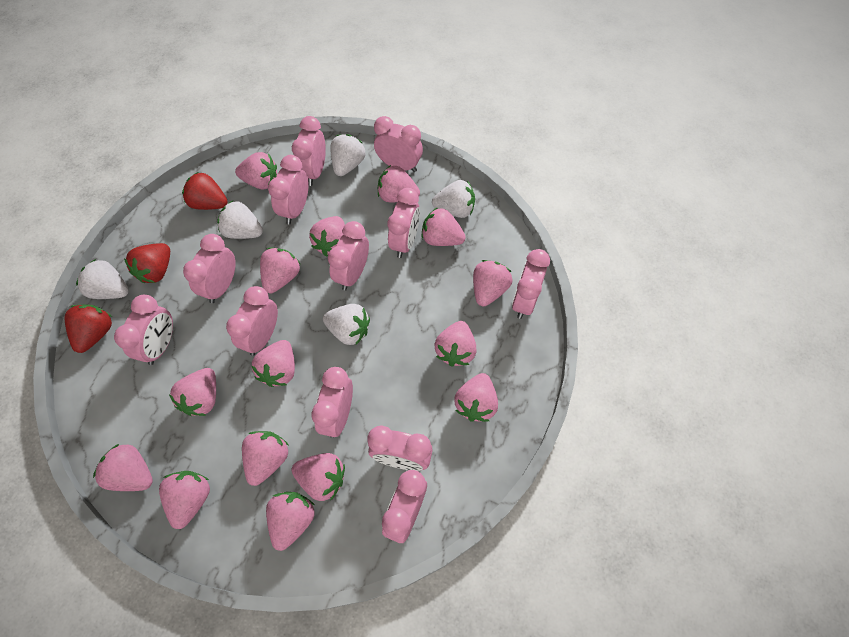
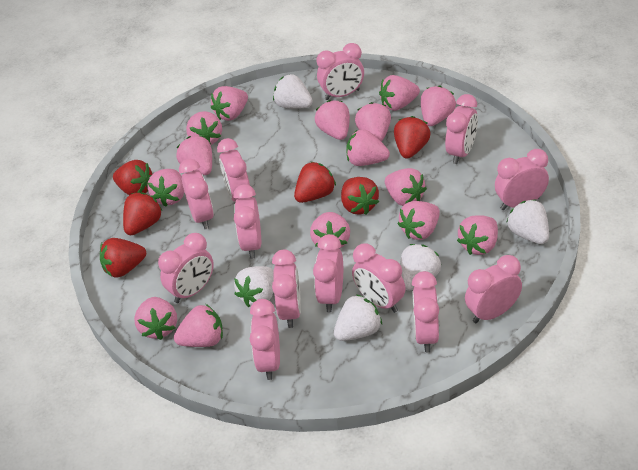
pink clock: [114,295,173,365] [183,234,236,303] [226,286,278,356] [268,155,309,224] [292,116,326,186] [311,367,353,438] [328,221,369,291] [367,425,433,471] [374,116,423,172] [382,470,427,543] [387,188,420,258] [512,249,550,319] = 12 -> [158,233,214,303] [179,159,214,229] [217,138,250,202] [233,184,261,259] [250,299,280,380] [272,249,301,328] [313,234,343,312] [317,43,364,100] [352,244,406,313] [412,271,439,352] [445,94,478,164] [465,255,522,323] [495,149,549,210] = 13
red strawberry: [65,305,112,353] [124,243,170,283] [182,172,228,210] = 3 -> [100,238,146,278] [113,160,152,195] [123,192,162,235] [294,162,336,203] [341,177,379,215] [394,116,431,159] = 6

